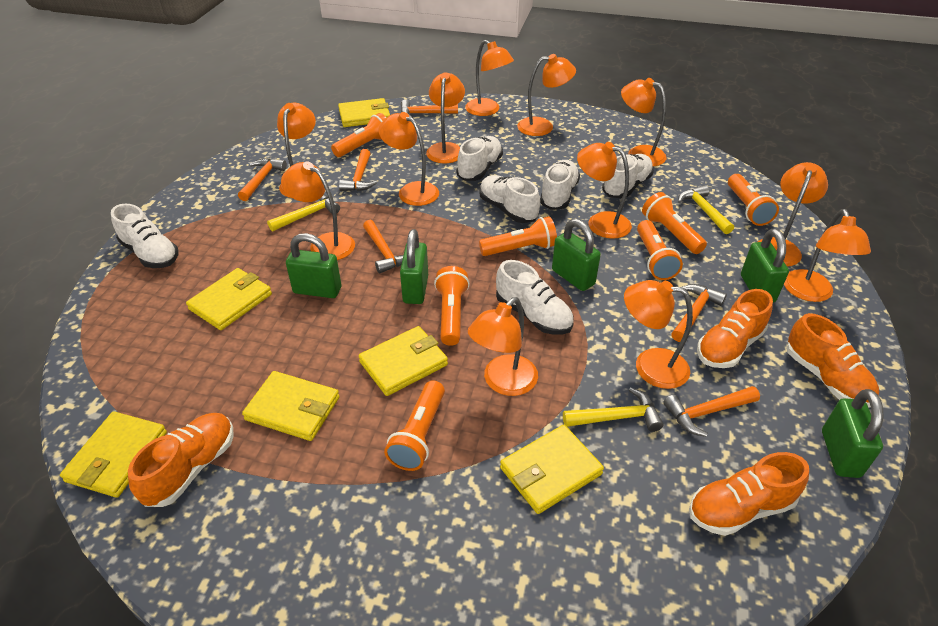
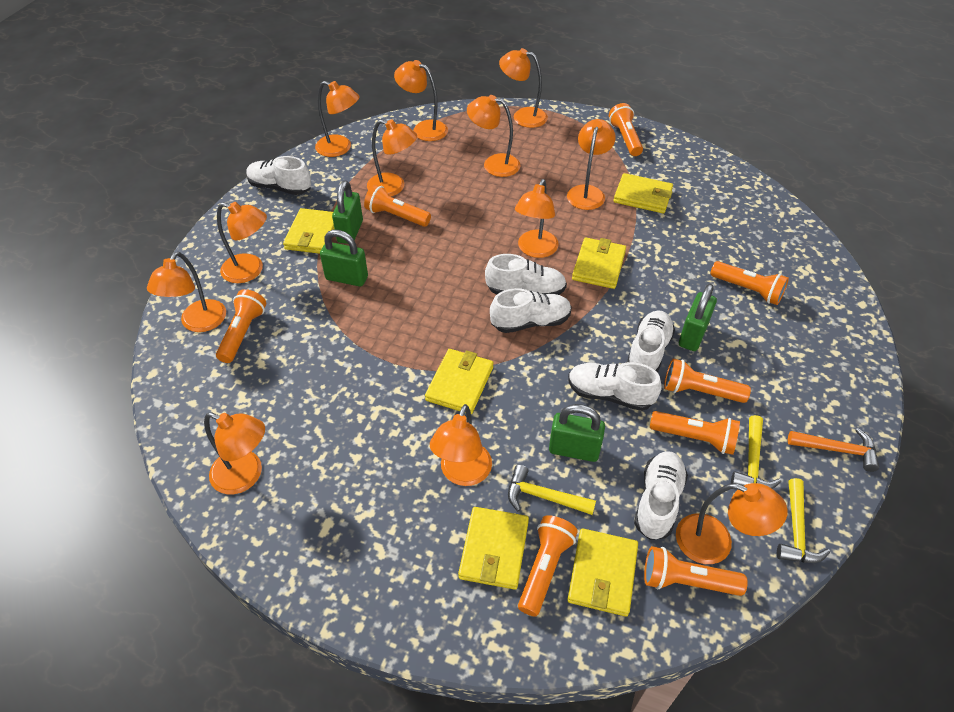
green padlock: [286,233,341,298] [400,229,428,304] [552,219,601,291] [741,229,789,303] [822,389,883,478] = 5 -> [320,230,368,287] [332,181,363,244] [549,404,605,462] [679,284,717,351] = 4
orange flashlight: [331,113,387,157] [384,380,445,471] [434,266,470,346] [479,216,557,256] [637,220,683,280] [642,192,707,254] [728,174,779,226] = 7 -> [216,289,266,363] [364,184,431,227] [518,515,578,616] [609,103,643,156] [644,546,748,596] [650,411,740,455] [664,358,751,403] [710,261,789,305] = 8
orange hammer: [238,158,287,201] [339,149,377,191] [363,220,403,273] [401,100,458,118] [663,386,760,437] [671,284,727,342] = 6 -> [788,428,879,472] = 1
orange shoe: [128,413,234,507] [689,452,809,536] [697,289,773,368] [786,313,879,407] = 4 -> none = 0

